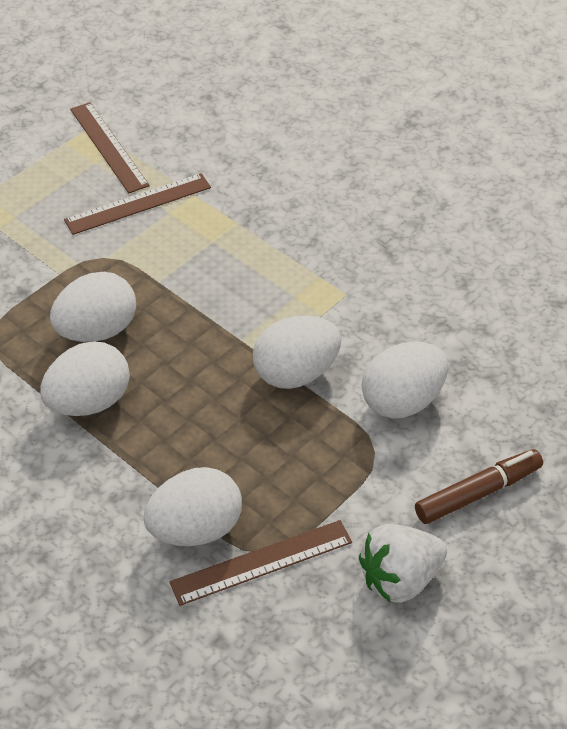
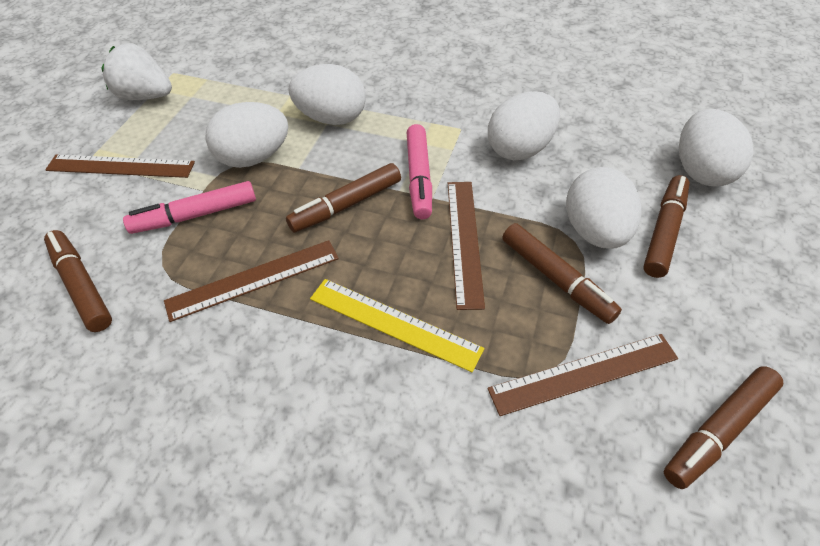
brown marker: [415,449,543,524] = 1 -> [44,230,112,332] [286,163,401,233] [502,223,622,324] [643,175,690,278] [664,366,783,489] = 5
brown ruler: [64,173,211,235] [70,102,150,193] [169,520,352,606] = 3 -> [45,155,195,178] [164,240,339,322] [448,182,485,310] [487,334,678,416] = 4
pink marker: none = 0 -> [123,181,256,234] [407,124,432,219] = 2
yellow ruler: none = 0 -> [310,279,484,372] = 1

